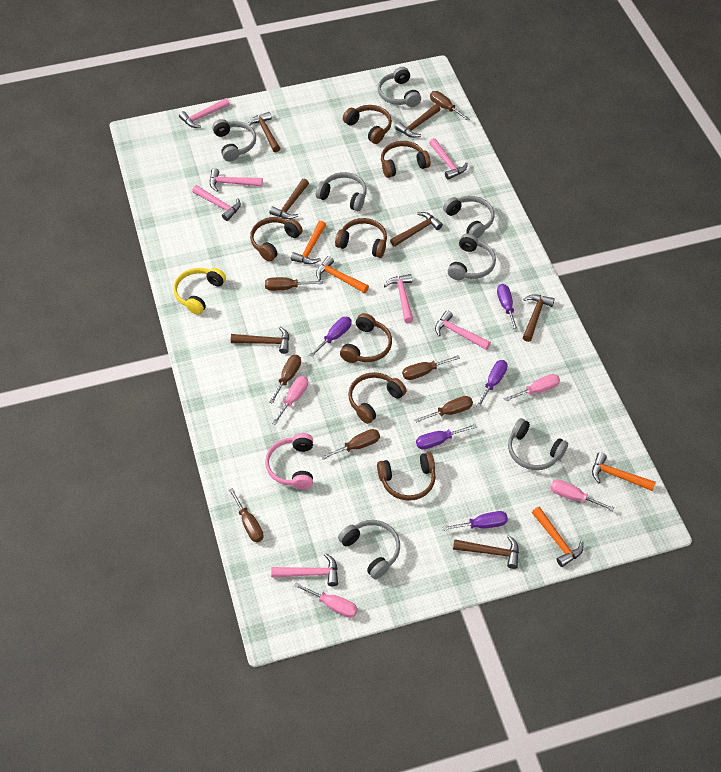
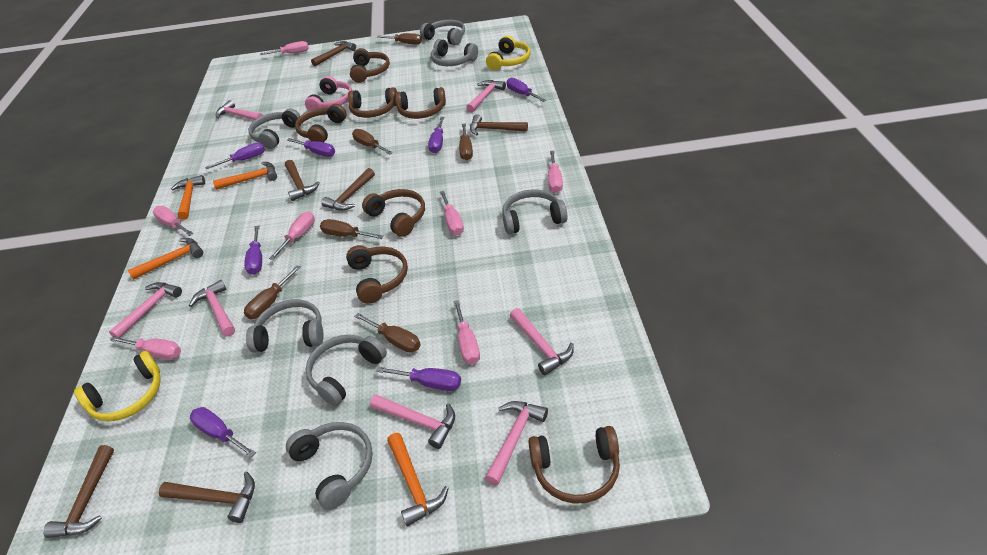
brown hammer: [231,327,289,354] [248,112,280,152] [269,179,309,219] [390,212,443,247] [395,104,440,138] [453,535,519,569] [523,294,555,342] = 7 -> [43,445,114,538] [159,472,255,523] [285,160,320,201] [311,41,356,66] [321,168,375,211] [470,114,528,135] = 6
brown screwdriver: [229,488,264,542] [265,277,323,291] [269,355,301,404] [321,429,380,460] [402,355,460,380] [414,396,473,423] [430,91,470,121] = 7 -> [244,265,301,319] [320,219,384,239] [352,129,393,155] [354,313,420,353] [377,33,422,44] [459,123,473,160] = 6
pink screwdriver: [272,376,308,425] [294,583,358,618] [504,374,560,402] [550,479,614,511] = 4 -> [110,336,181,360] [153,206,193,236] [260,41,309,55] [269,212,315,260] [440,191,464,235] [453,300,480,364] [548,151,563,193] = 7
purple screwdriver: [309,317,352,357] [416,424,476,450] [442,511,508,531] [476,360,508,408] [497,284,518,332] = 5 -> [190,407,256,458] [205,142,265,169] [244,226,262,275] [287,138,335,157] [376,367,461,391] [428,117,444,153] [506,78,546,102] = 7
yellow headphones: [173,268,226,315] = 1 -> [74,351,161,421] [486,35,531,70] = 2

